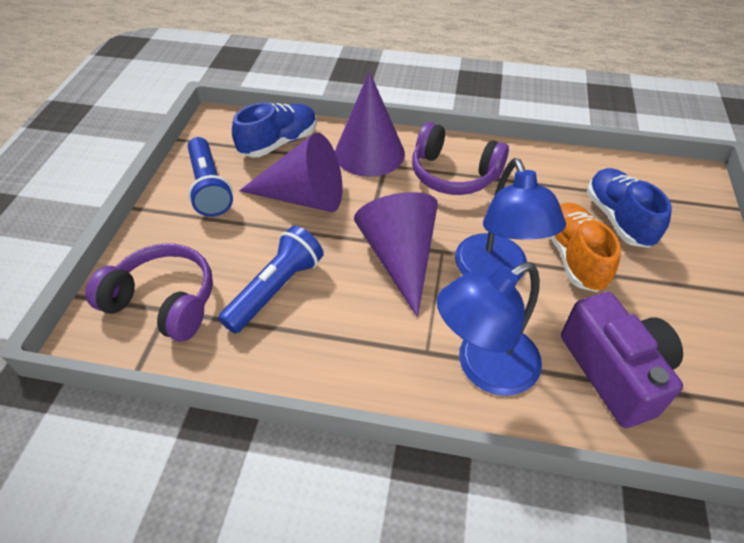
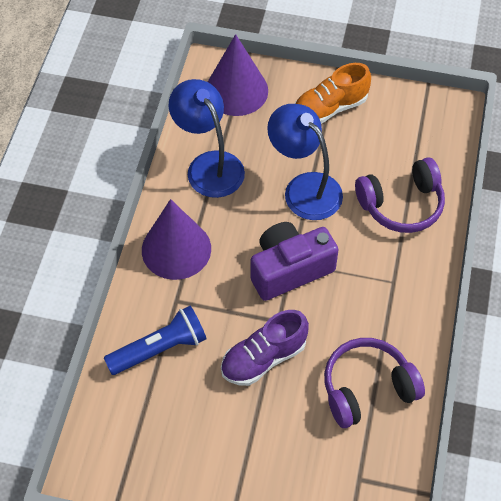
blue flashlight: [188,137,233,217] [218,226,324,333] = 2 -> [104,306,207,375] = 1
blue shoe: [232,102,317,157] [587,168,672,248] = 2 -> none = 0
purple cone: [239,133,342,212] [335,71,405,177] [354,192,438,317] = 3 -> [142,199,211,280] [208,34,268,116] = 2
purple shoe: none = 0 -> [221,310,309,386] = 1

